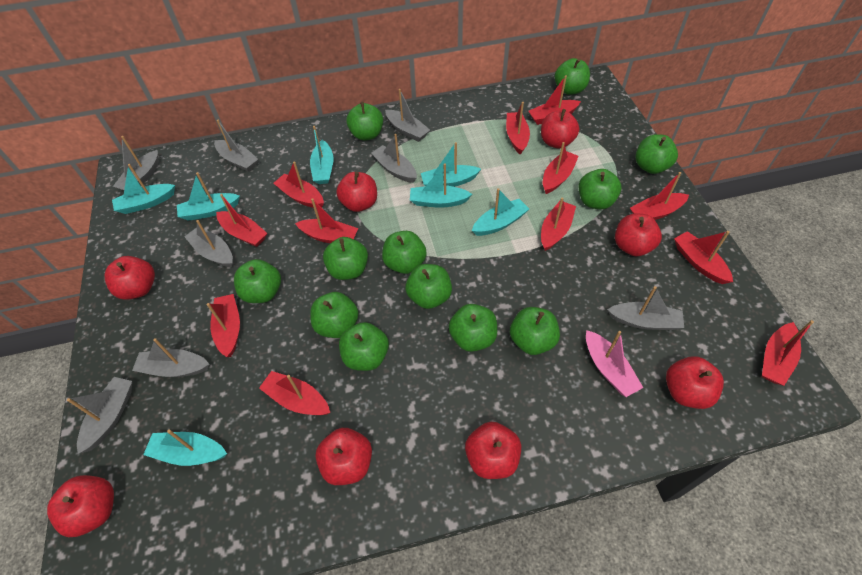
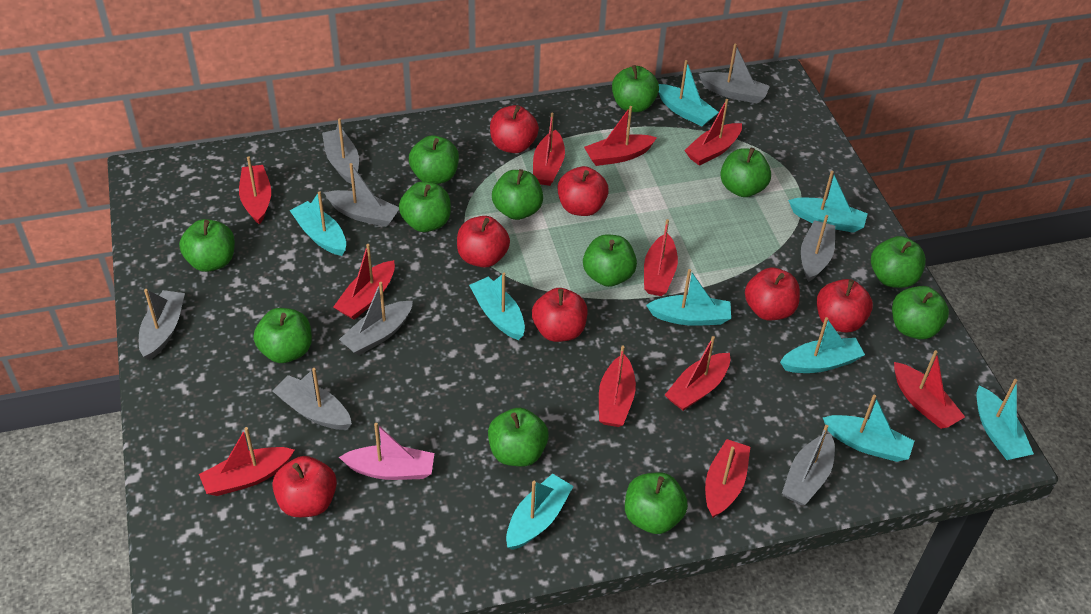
red apple: [47,475,114,537] [104,256,155,300] [315,428,372,485] [336,172,377,212] [465,422,521,479] [541,109,579,148] [615,214,662,256] [666,356,724,409] = 8 -> [272,456,337,517] [457,216,510,268] [490,105,539,153] [532,288,588,342] [558,166,609,216] [745,267,800,320] [817,279,873,333] = 7
red boat: [206,294,240,357] [216,194,267,247] [259,371,330,415] [274,162,324,208] [295,199,358,243] [506,102,530,155] [528,75,581,125] [541,198,576,251] [543,142,579,194] [630,172,689,220] [674,231,733,284] [762,320,814,386] = 12 -> [199,427,294,496] [239,156,271,225] [333,244,395,320] [533,112,565,186] [584,106,657,166] [599,345,636,427] [644,219,678,296] [665,336,730,411] [684,99,742,166] [705,439,750,518] [894,350,965,429] = 11
turquoise boat: [112,164,175,214] [143,430,227,466] [177,172,240,221] [310,126,334,184] [410,163,472,208] [421,142,481,187] [472,188,529,236] = 7 -> [290,191,346,256] [469,273,525,340] [506,474,574,550] [646,269,731,326] [659,60,719,126] [780,317,865,373] [788,171,868,233] [823,395,914,462] [976,379,1034,460] = 9

